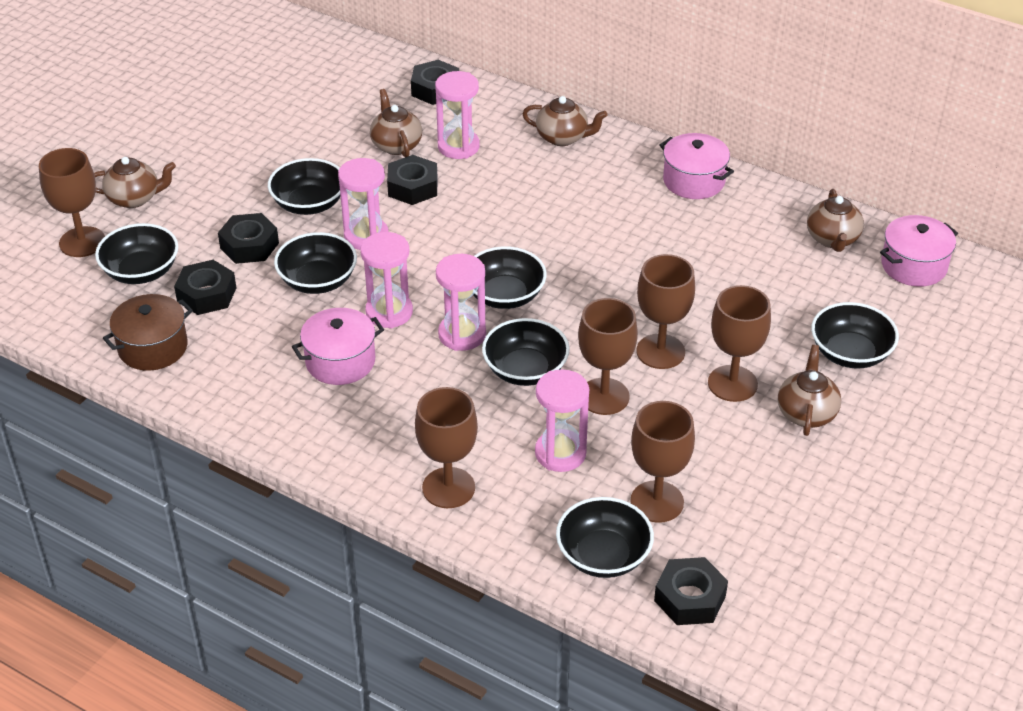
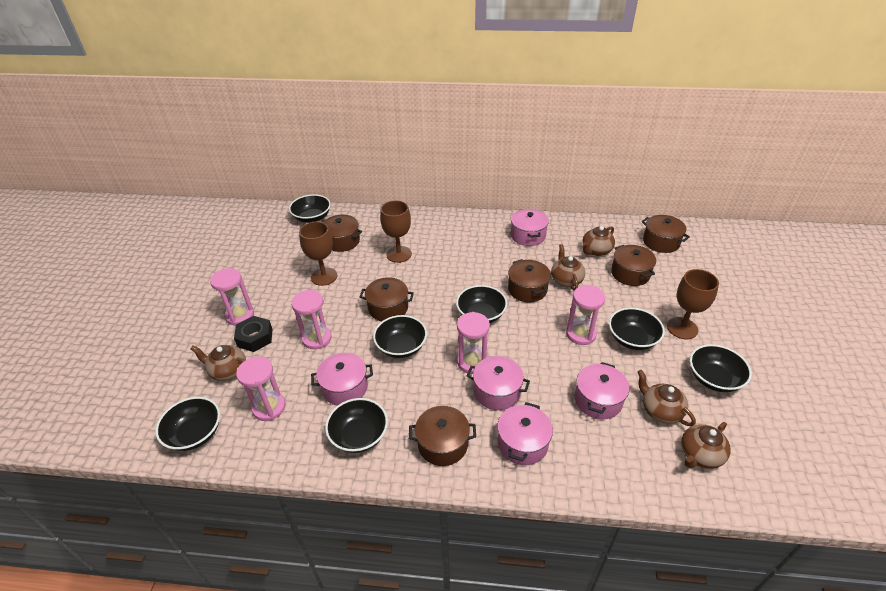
black nut: [174,260,236,315] [218,213,279,264] [387,155,438,205] [411,60,459,105] [654,557,728,625] = 5 -> [234,316,272,352] = 1
brown goblet: [39,148,105,257] [415,387,478,508] [578,298,638,415] [630,401,695,523] [636,254,695,369] [708,285,771,402] = 6 -> [299,222,337,286] [380,200,412,263] [667,269,719,339] = 3
brown pot: [103,294,193,371] = 1 -> [322,215,362,252] [360,277,414,321] [409,406,476,466] [508,259,551,302] [611,245,656,286] [642,215,690,253] = 6
pink pot: [292,308,384,385] [659,133,734,199] [880,215,958,287] = 3 -> [311,353,373,406] [467,356,530,410] [497,402,553,465] [511,209,549,246] [574,362,629,419] = 5

